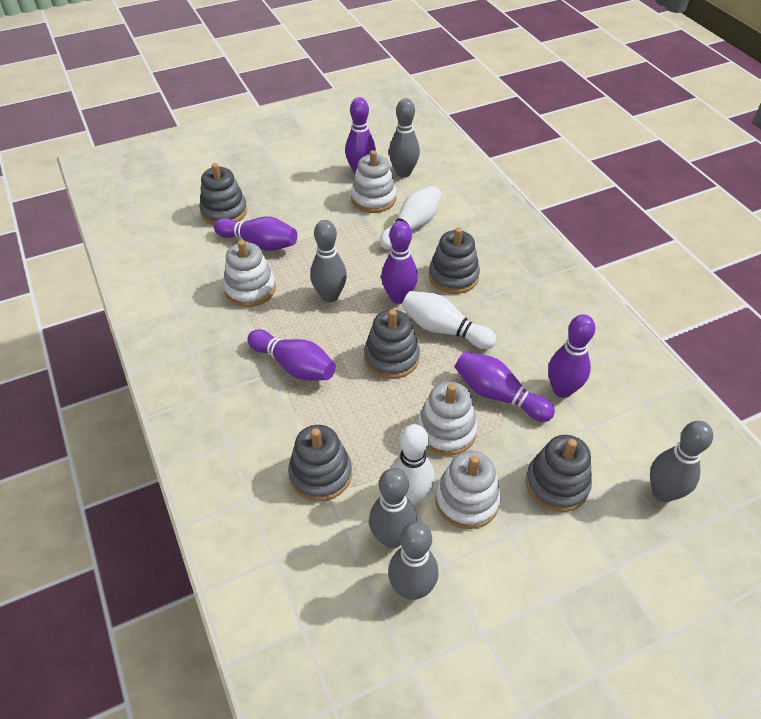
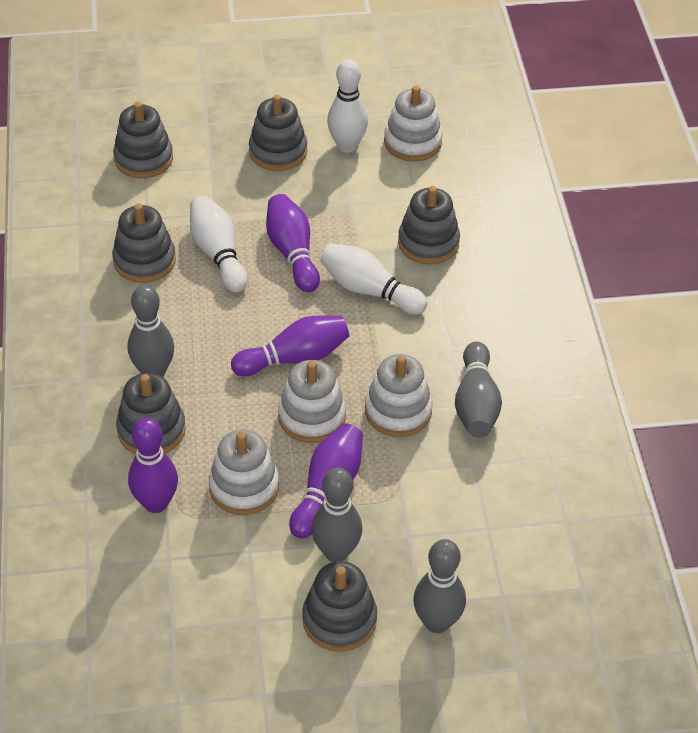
grey bowling pin: [310,220,347,302] [369,468,417,548] [388,522,438,600] [389,98,420,178] [650,421,713,502] = 5 -> [128,285,174,377] [312,467,362,562] [413,539,466,633] [455,341,502,438] = 4
grey stacking toy: [199,163,247,225] [288,425,352,502] [364,309,420,379] [429,228,480,294] [525,435,592,512] = 5 -> [112,204,176,283] [113,102,173,178] [116,373,186,454] [249,95,307,171] [302,561,377,652] [398,186,460,264] = 6
purple bowling pin: [214,217,297,251] [247,330,336,380] [345,97,376,174] [381,221,418,304] [455,351,555,422] [548,314,595,398] = 6 -> [128,418,178,513] [231,316,350,376] [266,194,320,292] [289,424,363,539] = 4

